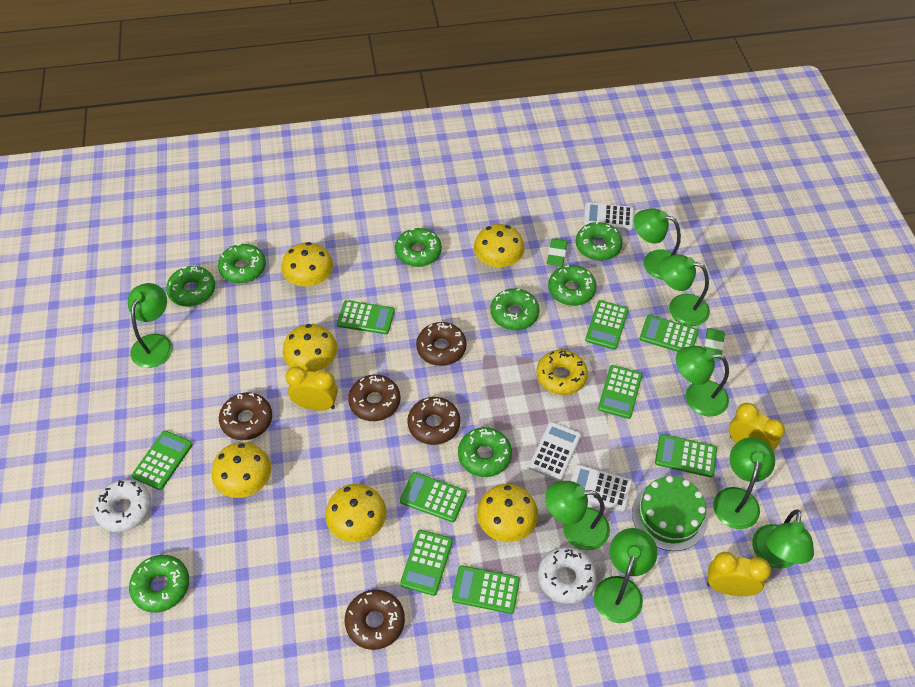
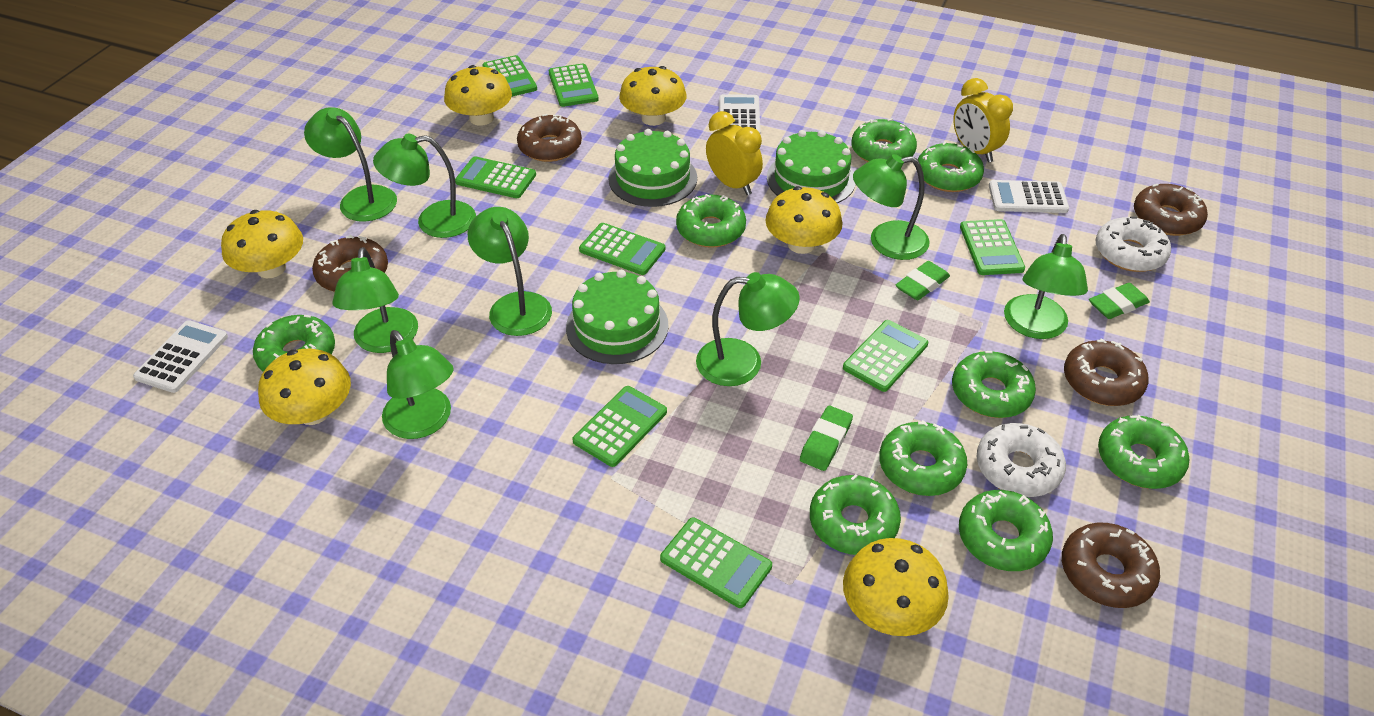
green cake: [632,476,708,551] = 1 -> [566,270,669,364] [608,129,697,207] [767,130,856,203] = 3
green calculator: [132,431,193,490] [337,300,395,334] [400,472,467,522] [400,530,453,596] [452,565,520,614] [585,300,629,350] [598,365,643,419] [640,315,699,352] [655,434,717,477] = 9 -> [455,156,536,198] [482,55,537,97] [549,63,599,107] [573,386,667,467] [579,223,665,275] [660,517,772,608] [843,320,928,392] [960,219,1025,275] = 8
green donut: [129,555,189,613] [166,266,215,307] [218,244,266,283] [395,228,442,267] [458,427,512,477] [491,288,539,330] [548,265,597,306] [576,221,623,261] = 8 -> [253,315,335,372] [676,194,746,248] [810,474,901,555] [851,118,917,162] [879,420,967,496] [918,141,984,192] [952,351,1036,418] [959,490,1053,571] [1098,415,1189,489] = 9
green eraser: [547,238,568,266] [704,328,725,361] = 2 -> [800,406,853,471] [896,261,950,300] [1089,283,1150,319] = 3
yellow clock: [285,367,338,411] [707,552,771,596] [729,403,785,451] = 3 -> [706,111,763,195] [953,78,1013,162] = 2
yellow donut: [536,350,588,395] = 1 -> none = 0

